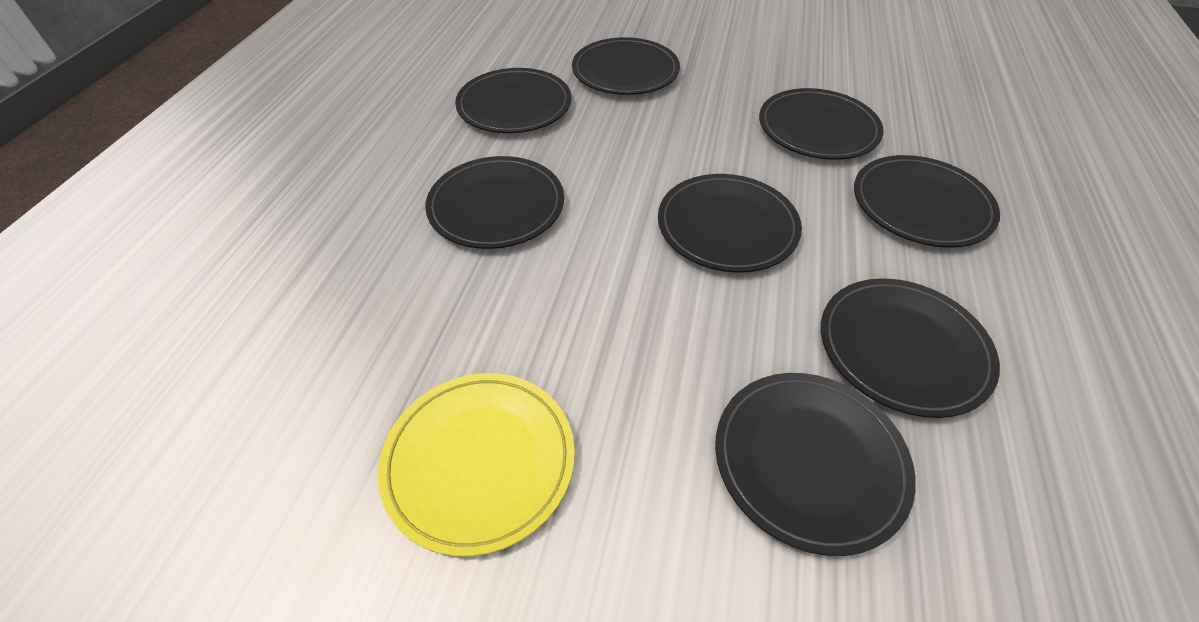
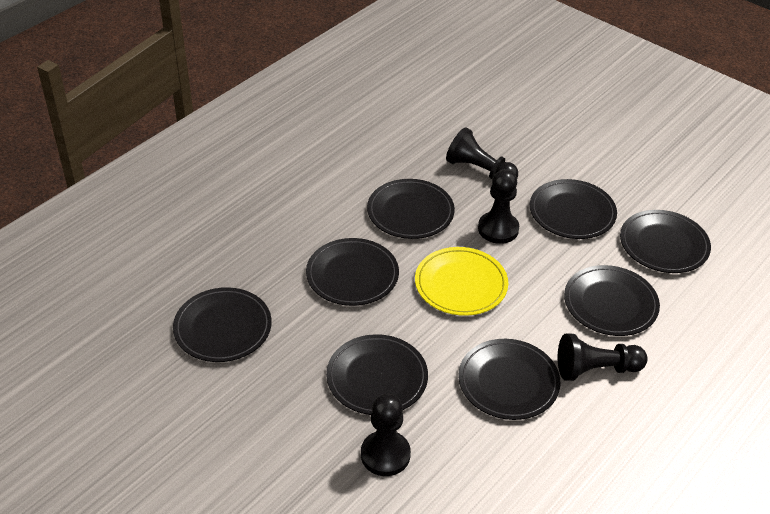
black pawn: none = 0 -> [361,394,411,476] [446,127,518,179] [478,170,519,244] [558,334,648,381] = 4

